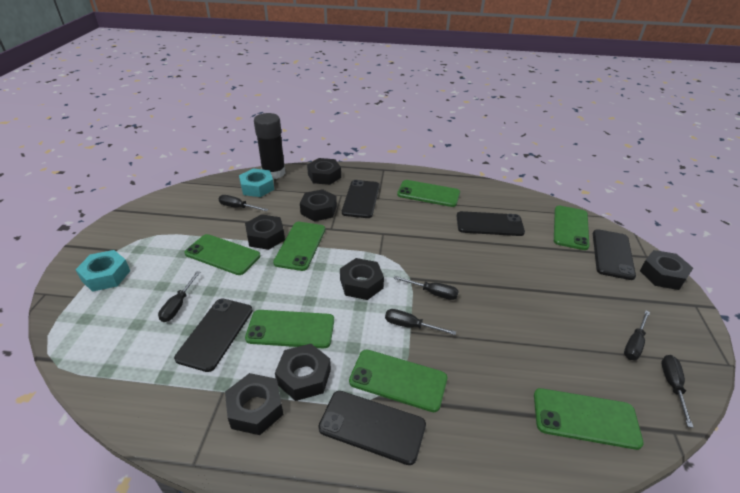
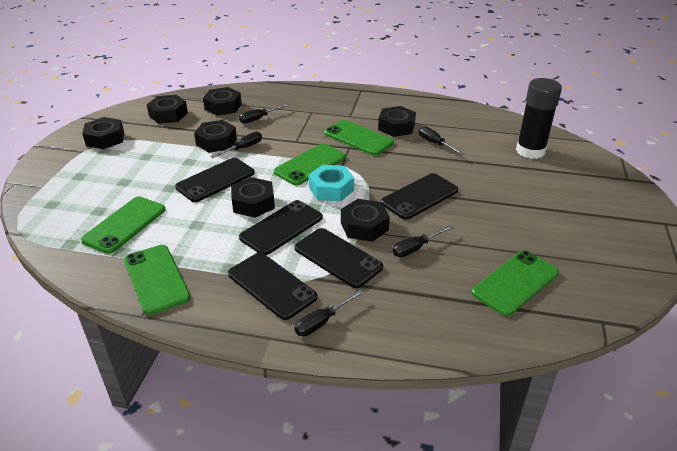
black screwdriver: [158,271,200,322] [219,195,268,211] [385,309,456,335] [393,276,459,300] [624,310,650,360] [661,355,694,428] = 6 -> [210,132,262,158] [239,104,289,123] [294,290,364,336] [392,225,453,257] [418,126,464,155] = 5
green phone: [184,234,260,275] [245,310,334,348] [273,222,325,271] [349,349,447,412] [397,180,460,207] [534,388,644,450] [554,206,590,250] = 7 -> [81,196,166,254] [124,245,191,315] [274,143,346,186] [324,120,394,156] [472,251,559,316] = 5
turquoise nut: [75,250,130,292] [239,169,274,197] = 2 -> [309,165,354,202] = 1

